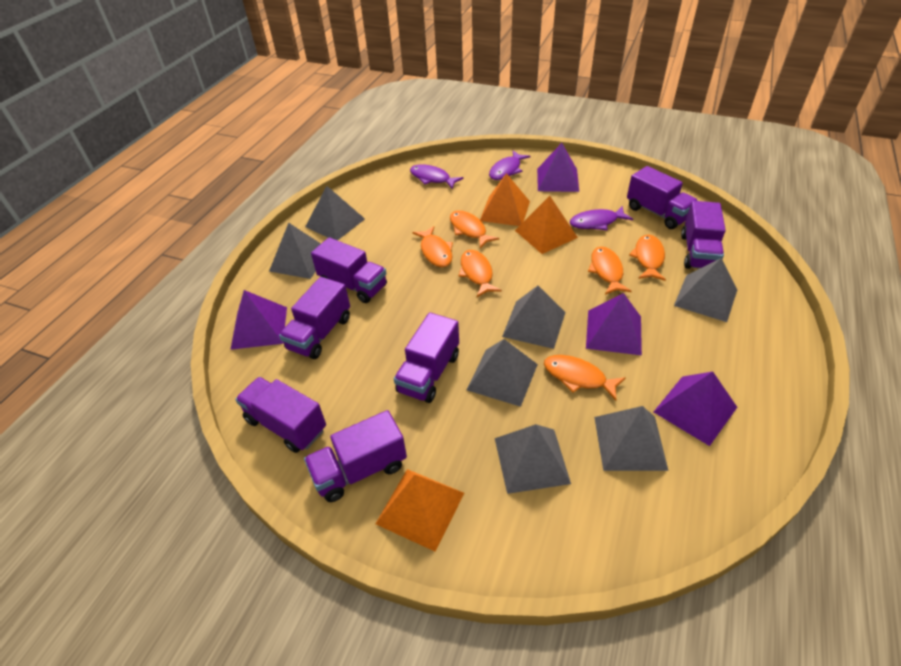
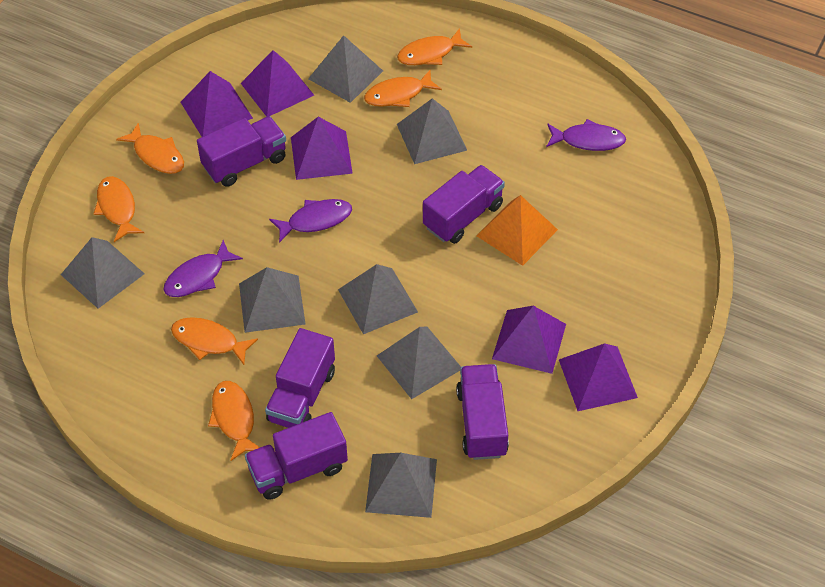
orange pyramid: [375,469,464,552] [480,173,530,226] [515,196,578,254] = 3 -> [477,195,558,266] = 1
purple pyramid: [230,290,287,350] [537,143,579,192] [586,293,642,355] [654,371,737,446] = 4 -> [181,71,253,137] [241,50,314,117] [291,117,353,180] [492,306,566,374] [559,343,638,411] = 5
purple truck: [235,377,326,453] [279,277,350,359] [304,410,407,502] [311,237,387,303] [394,312,459,403] [627,166,698,229] [681,201,726,269] = 7 -> [197,116,286,187] [245,412,348,500] [265,328,335,428] [423,165,505,244] [456,364,509,460] = 5

